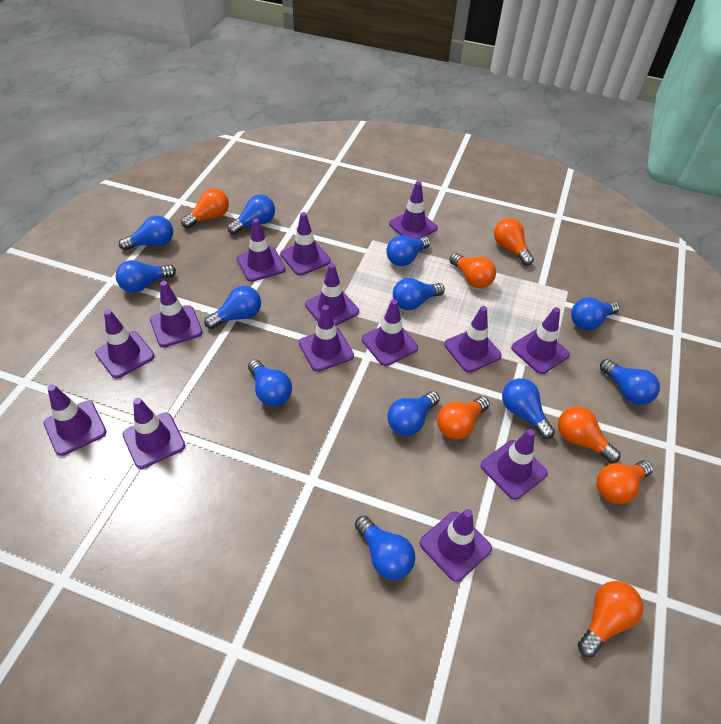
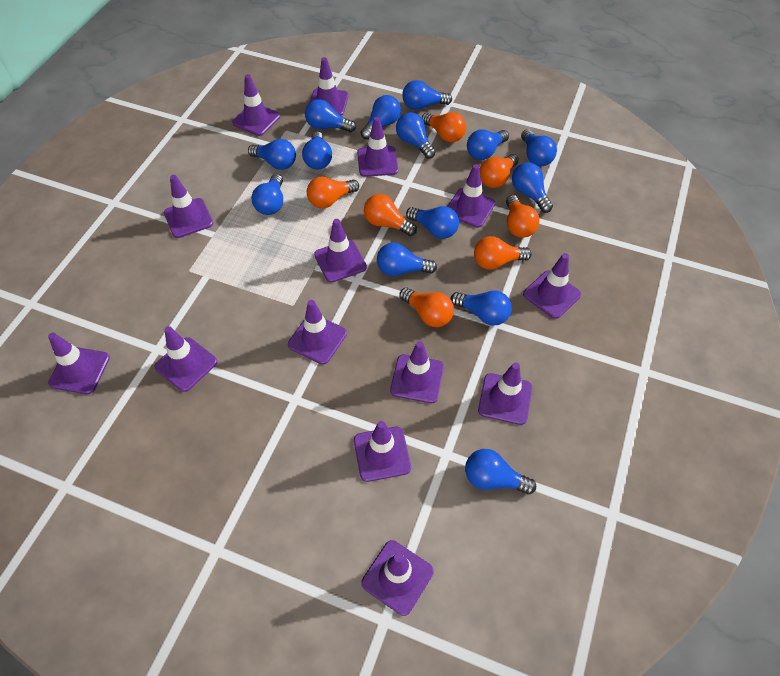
blue light bulb: [116,260,176,293] [119,216,173,251] [204,286,261,329] [227,195,275,234] [248,359,292,406] [355,515,415,580] [386,235,430,266] [387,391,440,436] [393,278,445,310] [502,378,555,439] [571,297,620,330] [600,359,660,405] = 12 -> [248,139,296,170] [252,174,283,215] [302,131,332,169] [305,99,356,132] [361,95,401,139] [377,243,437,276] [396,112,436,159] [402,80,452,110] [406,206,459,239] [451,291,512,326] [465,449,536,495] [467,129,509,160] [512,162,553,213] [521,129,557,166] = 14

